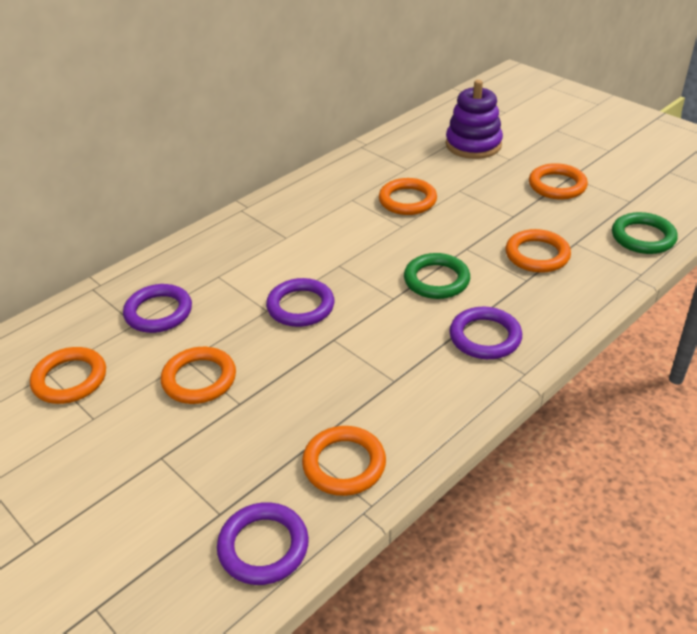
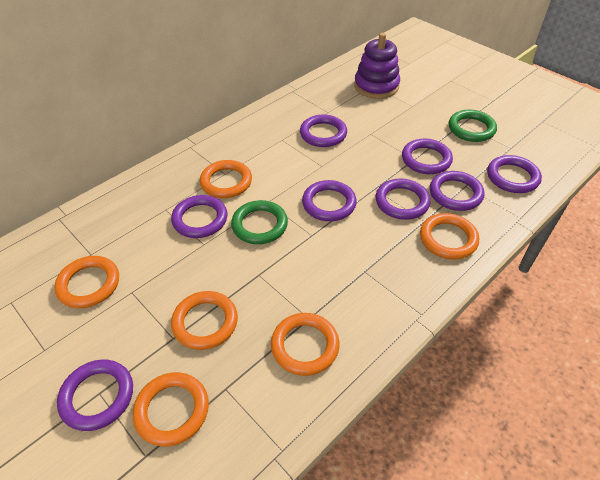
purple ring: [123,284,192,333] [217,502,309,585] [266,278,334,327] [449,307,522,359] = 4 -> [57,360,133,431] [171,195,227,238] [300,114,347,147] [302,180,357,221] [376,179,431,220] [402,139,453,174] [430,171,485,211] [487,155,542,193] = 8

